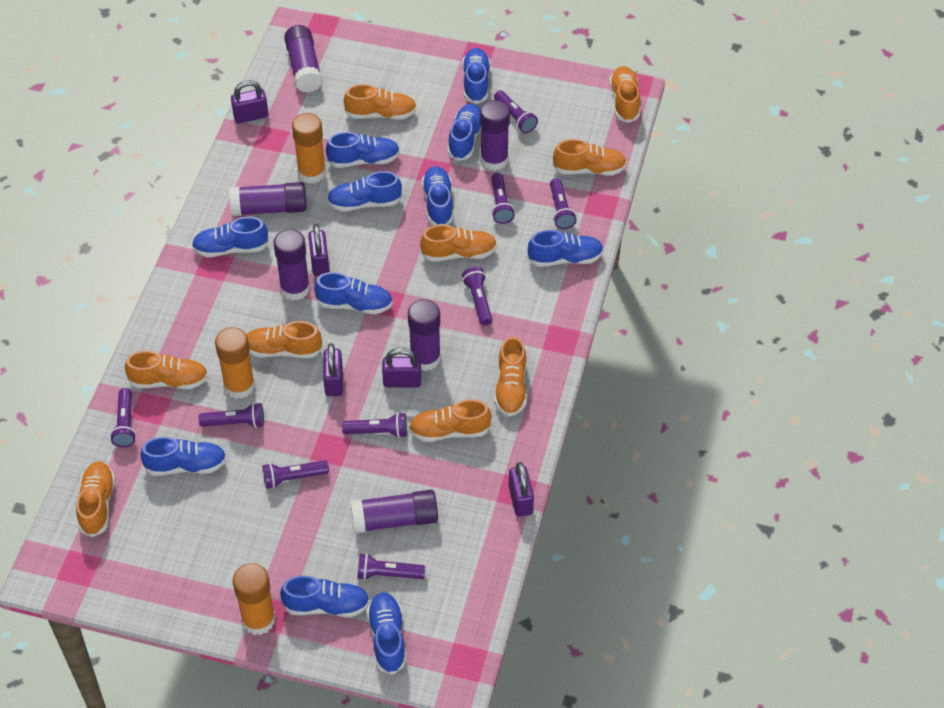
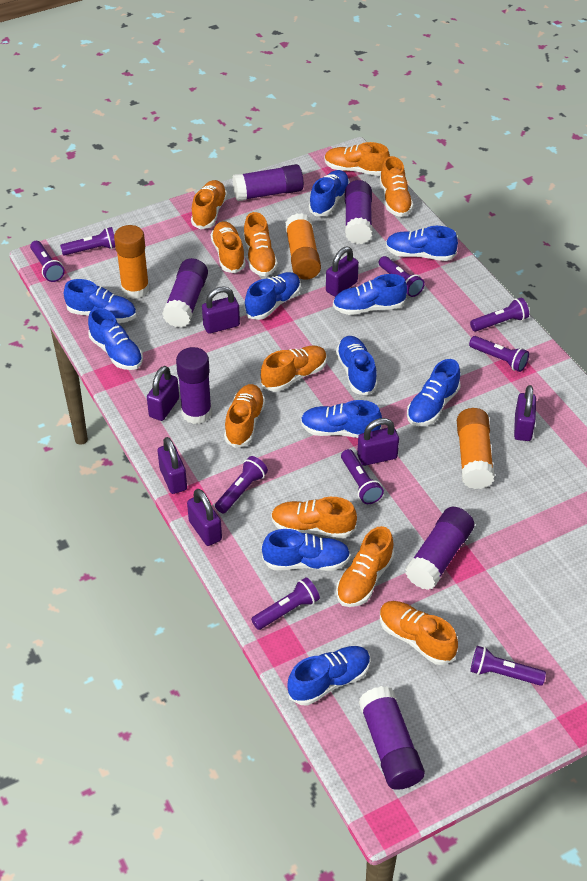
orange shoe: [76,461,115,537] [125,351,208,389] [246,321,323,358] [344,84,417,119] [409,400,492,442] [420,225,497,262] [494,336,527,417] [553,139,627,175] [609,66,640,123] = 9 -> [191,180,227,229] [210,221,246,273] [224,384,265,448] [243,212,278,276] [261,345,327,392] [271,497,357,538] [325,142,390,176] [336,526,394,607] [379,156,414,217] [380,601,458,665] = 10
purple padlock: [231,80,269,123] [308,224,329,276] [323,343,343,396] [382,348,421,387] [509,462,534,517] = 5 -> [147,366,179,421] [158,437,187,494] [187,489,222,546] [202,286,240,334] [326,247,359,297] [357,418,399,466] [514,385,536,441] = 7

